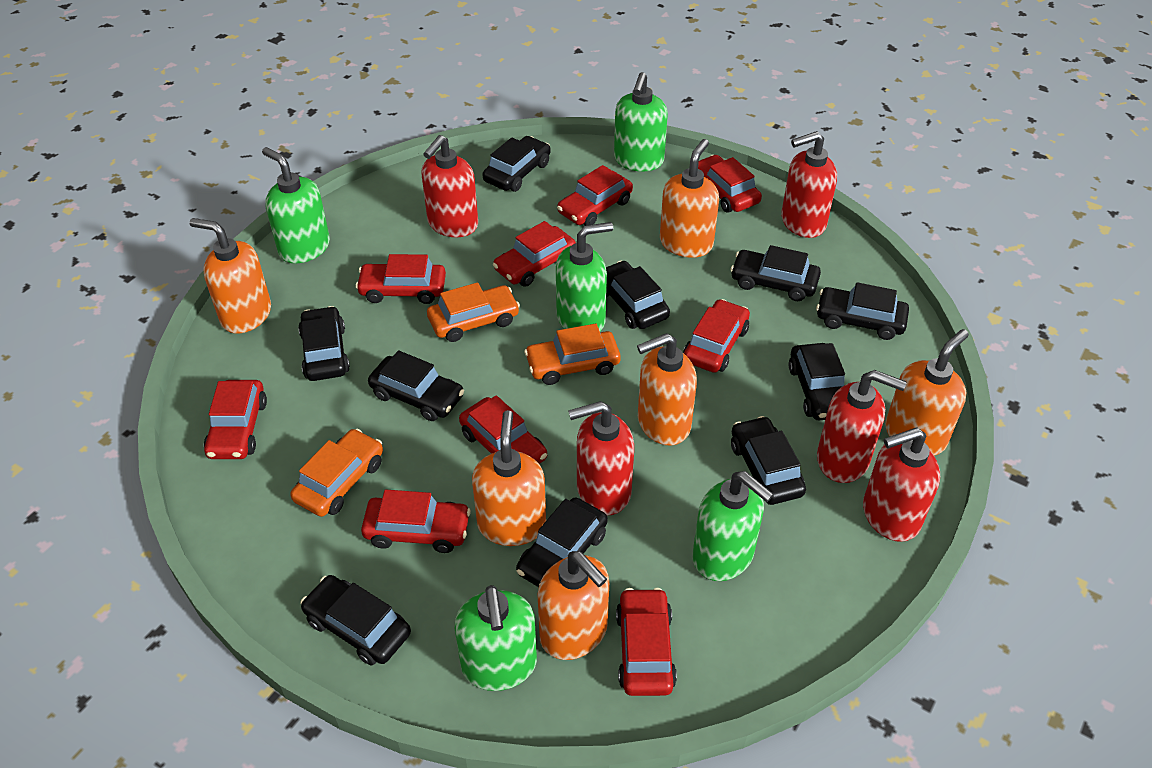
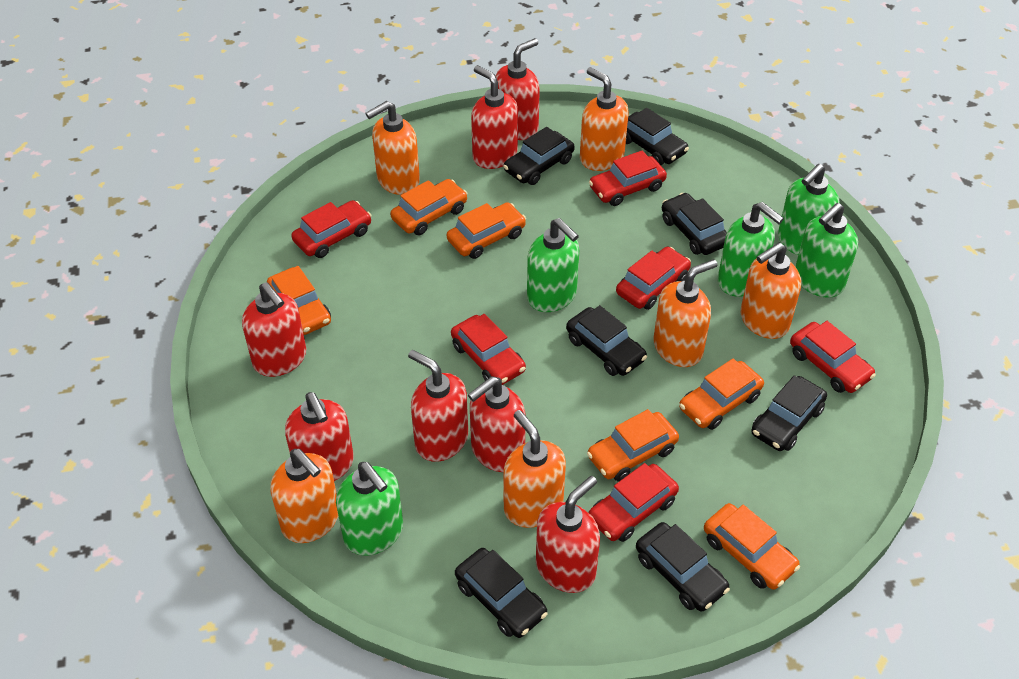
black car: [298,306,350,381] [301,575,411,666] [368,350,464,421] [482,136,551,192] [516,497,608,587] [606,261,670,329] [731,245,821,301] [731,416,806,505] [789,343,845,420] [816,282,909,340] = 10 -> [455,548,548,638] [503,127,575,185] [566,305,647,376] [626,108,689,165] [636,522,730,612] [662,193,727,255] [751,375,827,451] = 7
orange car: [290,429,383,517] [427,282,520,342] [524,324,621,385] = 3 -> [267,266,331,335] [390,179,468,235] [447,202,526,259] [587,409,679,481] [679,358,764,430] [704,503,800,590] = 6
red car: [204,380,267,459] [356,254,446,304] [361,490,471,553] [459,395,547,464] [493,221,576,287] [557,165,633,226] [616,588,677,696] [683,299,750,373] [698,155,762,213] = 9 -> [291,200,372,258] [451,314,526,385] [588,463,679,542] [589,150,667,206] [616,247,691,310] [790,321,876,393] = 6
red soap dispenser: [421,135,478,237] [568,401,634,515] [781,131,837,238] [817,370,907,483] [863,428,940,542] = 5 -> [242,282,306,377] [285,392,354,481] [408,350,468,462] [468,376,526,472] [471,65,518,169] [496,38,540,140] [536,476,600,593] = 7

